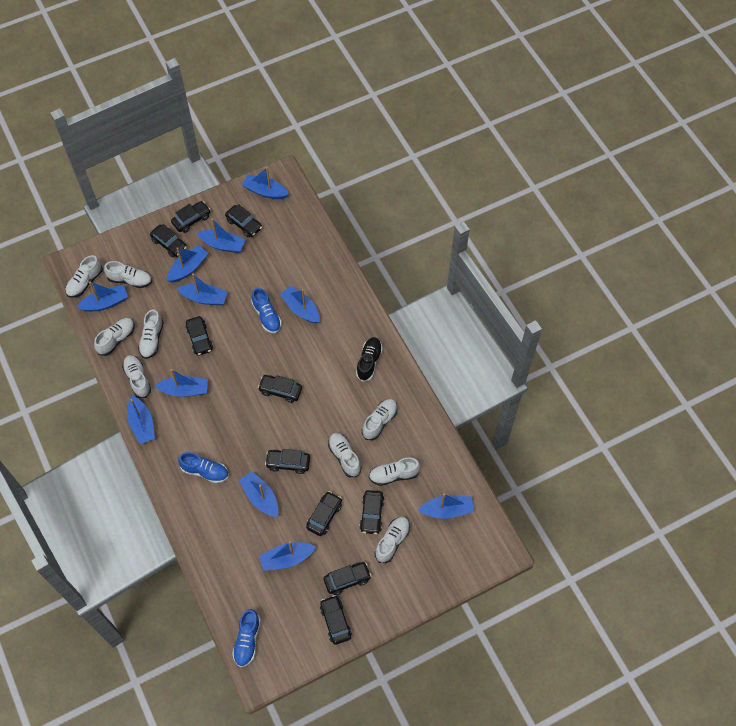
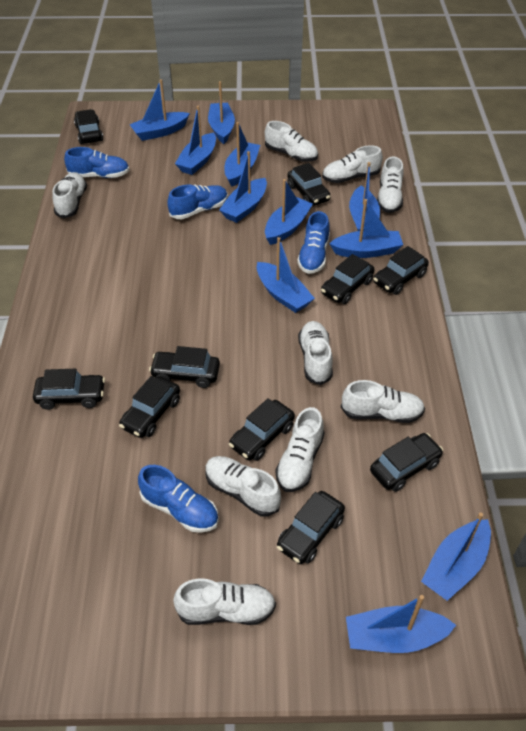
black shoe: [356,337,383,382] = 1 -> none = 0
blue shoe: [178,452,229,483] [232,609,261,667] [251,288,282,333] = 3 -> [64,147,129,178] [138,465,219,533] [167,184,228,219] [297,211,330,274] = 4

